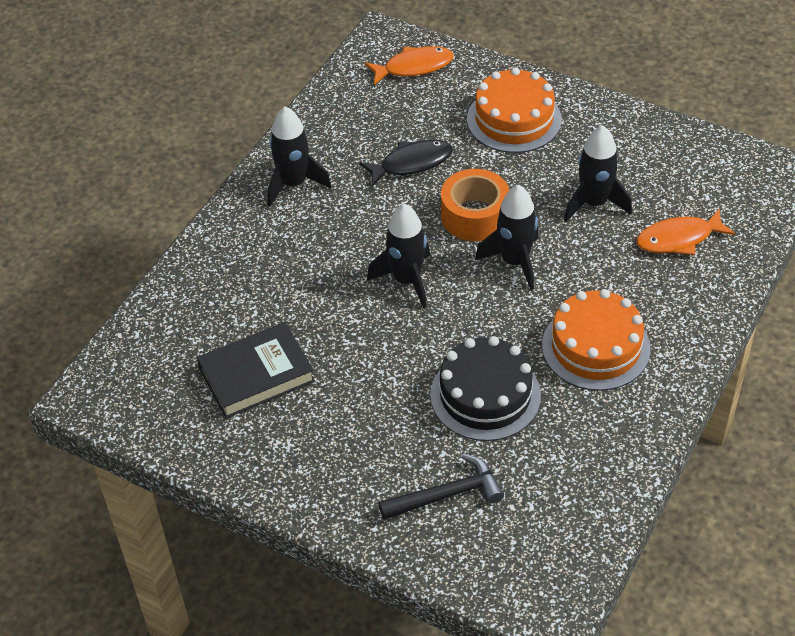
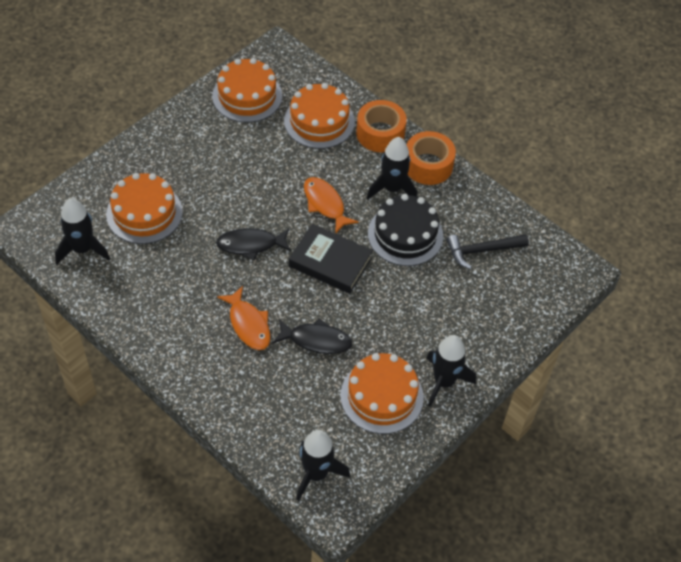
black fish: [359,140,453,187] = 1 -> [216,228,291,260] [273,318,352,354] = 2
orange cake: [467,67,562,153] [542,289,650,391] = 2 -> [106,173,183,244] [212,58,282,123] [284,83,355,149] [340,353,424,434] = 4
orange tape: [441,169,510,241] = 1 -> [356,100,407,152] [406,131,456,185] = 2

